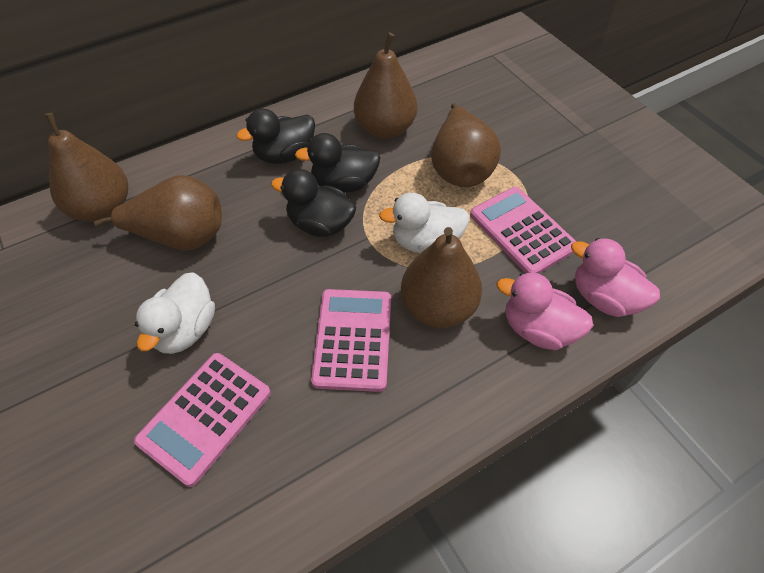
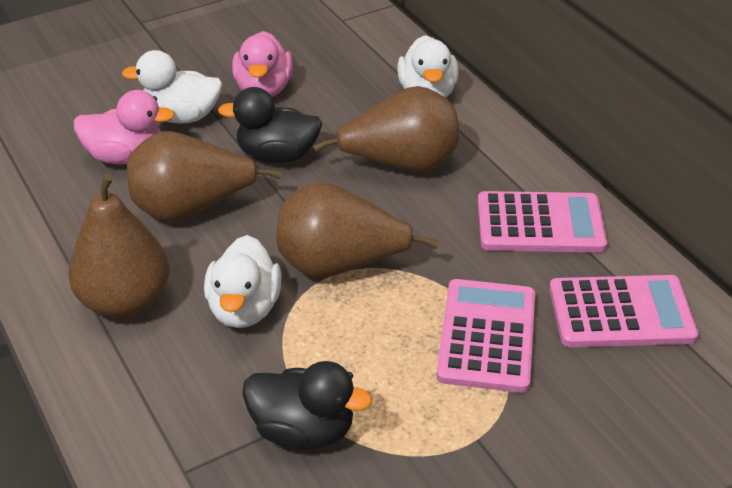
black duck: [236,109,315,164] [271,169,356,237] [295,133,380,193] = 3 -> [218,87,322,163] [242,361,372,449] = 2
brown pear: [45,113,128,222] [94,175,222,250] [354,32,417,139] [401,227,482,328] [431,103,501,187] = 5 -> [68,174,170,319] [127,131,282,222] [277,182,439,278] [313,86,459,173] = 4
white duck: [135,272,215,354] [379,193,469,253] = 2 -> [122,50,222,124] [204,235,282,328] [397,35,459,98] = 3

